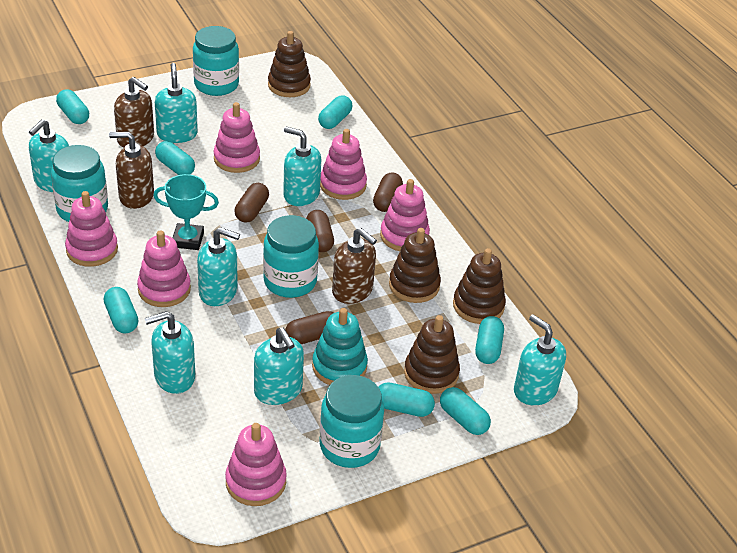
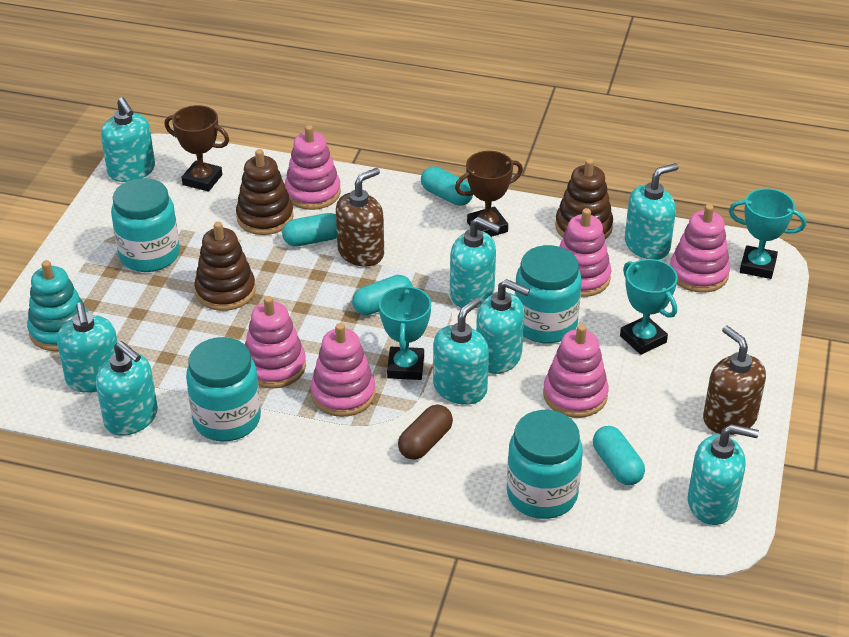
brown capsule: [234,183,269,223] [285,311,333,344] [306,210,334,252] [373,172,403,212] = 4 -> [398,405,453,460] = 1
brown soap dispenser: [109,131,154,209] [114,77,154,148] [332,228,377,304] = 3 -> [336,168,384,267] [703,326,766,435] = 2
brown stacking toy: [268,31,311,97] [389,228,441,303] [404,315,460,394] [453,248,506,324] = 4 -> [194,222,256,311] [236,149,294,235] [555,159,613,239] = 3
brown trophy: none = 0 -> [165,105,229,192] [455,151,523,237] = 2
turquoise capsule: [56,89,89,124] [104,287,138,333] [155,141,195,175] [318,95,352,129] [378,382,435,417] [440,387,491,435] [475,316,504,364] = 7 -> [282,213,337,247] [352,275,413,315] [421,166,473,206] [593,426,645,485] = 4
turquoise soap dispenser: [29,119,69,192] [145,311,195,394] [155,63,198,143] [197,227,240,306] [254,327,304,405] [283,127,321,206] [514,315,566,406] = 7 -> [57,302,118,393] [96,341,158,436] [101,97,155,182] [433,297,489,405] [450,217,501,308] [476,279,530,374] [625,163,679,260] [688,424,759,525] = 8
turquoise trophy: [153,174,219,250] = 1 -> [379,285,431,380] [620,259,678,355] [729,188,806,279] = 3

